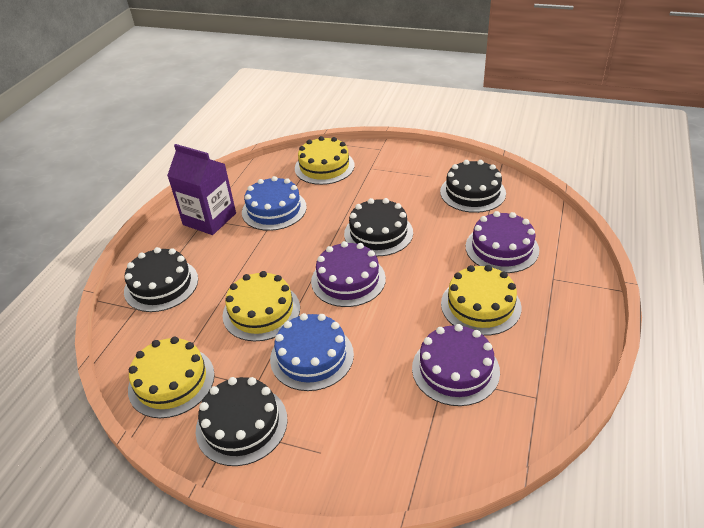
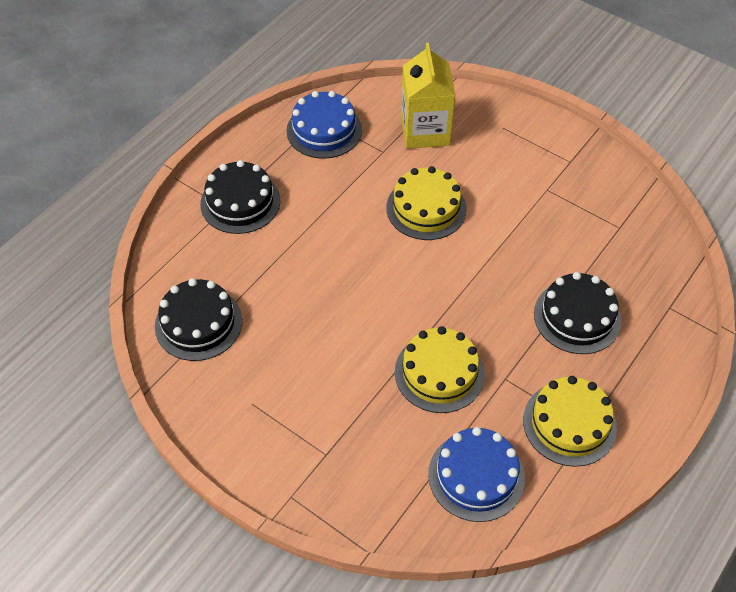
black cake: [124,247,198,312] [196,377,288,466] [344,198,413,256] [440,160,506,213] = 4 -> [155,278,242,361] [200,160,281,234] [534,272,622,354] = 3
purple cake: [311,241,386,307] [412,324,500,406] [466,211,539,273] = 3 -> none = 0
purple carton: [167,144,236,235] = 1 -> none = 0
yellow cake: [128,337,215,418] [223,271,300,341] [295,136,355,185] [441,265,521,336] = 4 -> [386,166,467,240] [395,326,485,413] [523,376,617,467] = 3
yellow carton: none = 0 -> [401,43,455,149] = 1

